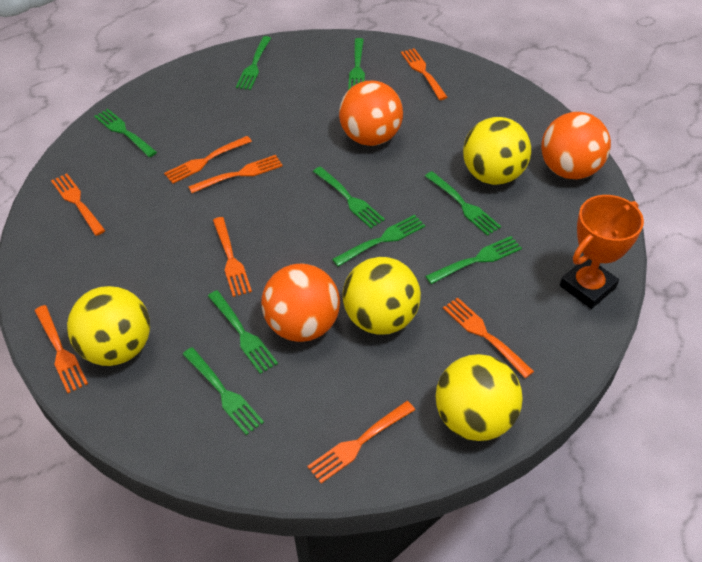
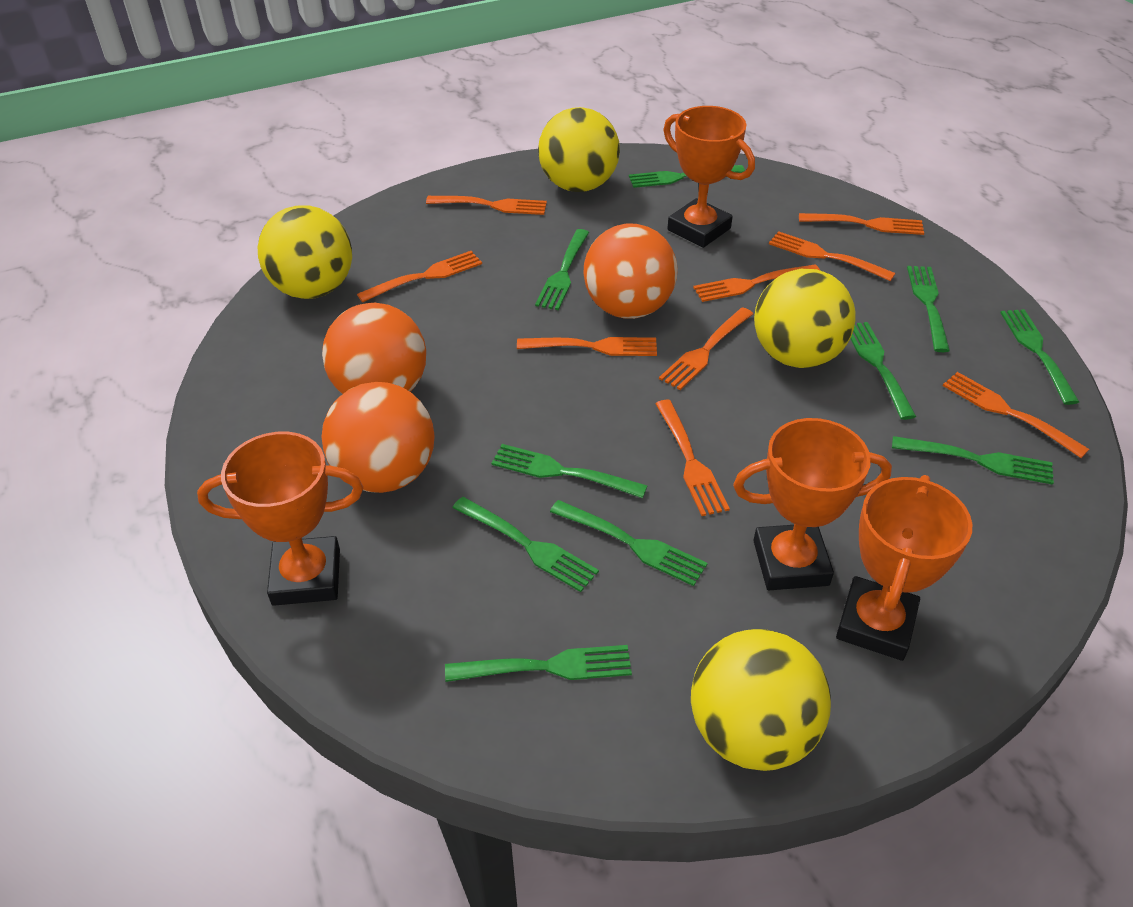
green fork: [94,109,157,157] [182,347,264,435] [208,290,278,374] [236,36,271,90] [313,167,385,228] [332,215,425,267] [348,38,365,90] [425,171,501,236] [425,236,522,284] = 9 -> [445,645,632,682] [452,497,599,592] [491,444,647,498] [535,229,589,310] [550,500,708,586] [629,165,745,188] [850,322,916,420] [892,436,1054,485] [907,266,950,352] [1000,309,1079,405] = 10
orange fork: [34,305,88,393] [51,174,105,236] [164,136,252,184] [188,155,283,193] [213,217,252,297] [307,401,415,484] [401,48,448,100] [443,297,534,378] = 8 -> [357,251,482,302] [426,196,547,215] [517,337,657,356] [655,400,730,516] [659,307,753,390] [693,264,820,302] [769,231,895,281] [799,213,924,235] [943,372,1089,458] = 9
orange trophy: [560,195,644,309] = 1 -> [197,432,363,606] [663,106,755,248] [733,418,892,590] [836,475,972,661] = 4

